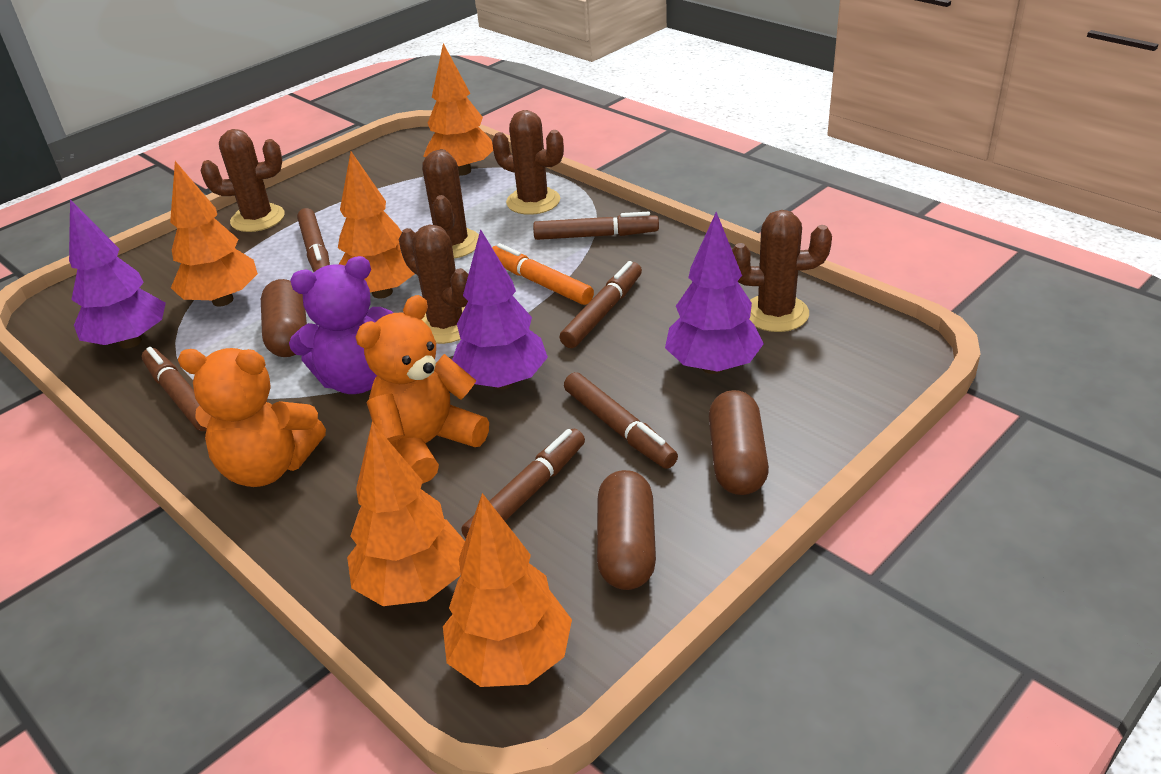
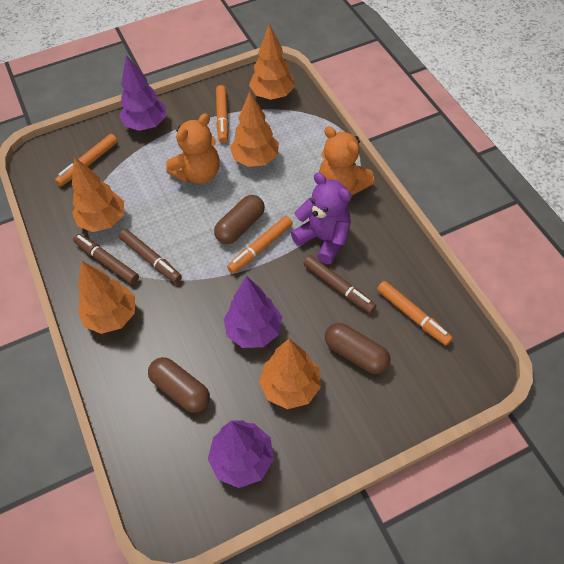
brown cactus: [201,129,285,232] [399,225,468,344] [422,149,479,258] [492,110,564,215] [732,210,832,332] = 5 -> none = 0
brown marker: [142,347,207,431] [297,208,330,272] [461,429,585,539] [533,212,659,240] [560,261,642,348] [564,372,678,469] = 6 -> [73,234,139,284] [119,229,182,283] [303,255,376,313] = 3
orange marker: [492,243,594,305] = 1 -> [55,134,118,186] [216,85,229,143] [227,216,293,274] [377,281,453,345] = 4

